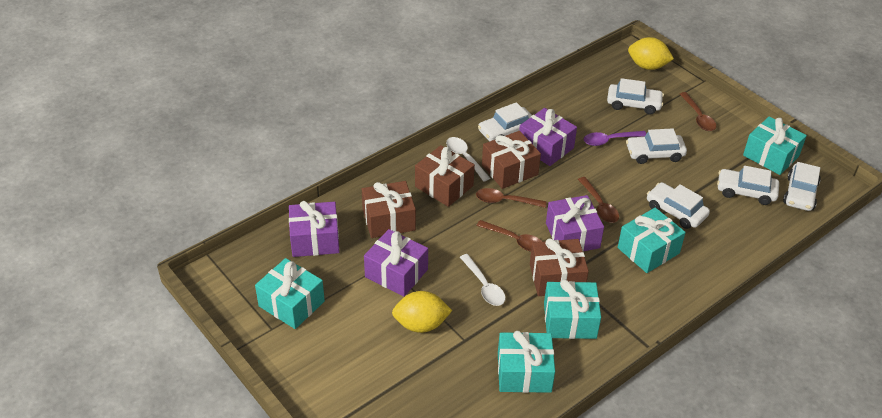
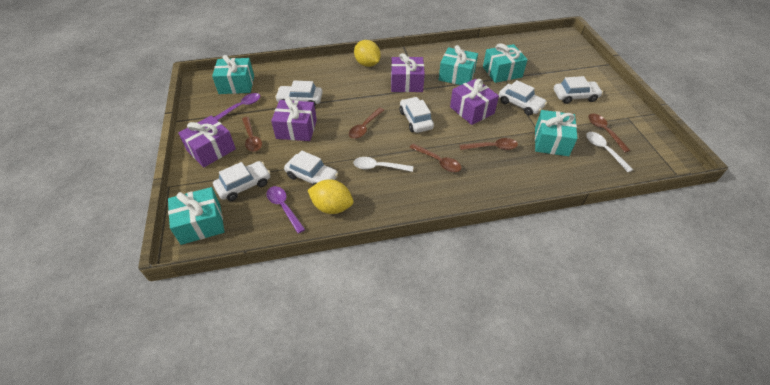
brown gift: [362,181,416,238] [415,145,475,207] [482,131,541,189] [530,239,589,296] = 4 -> none = 0
brown spoon: [476,188,547,208] [476,220,542,252] [578,177,619,223] [680,92,716,131] = 4 -> [242,117,262,152] [349,107,384,139] [409,144,461,172] [460,138,518,150] [588,114,630,153] = 5
purple spoon: [584,131,647,146] = 1 -> [214,93,260,121] [267,186,305,234] = 2

